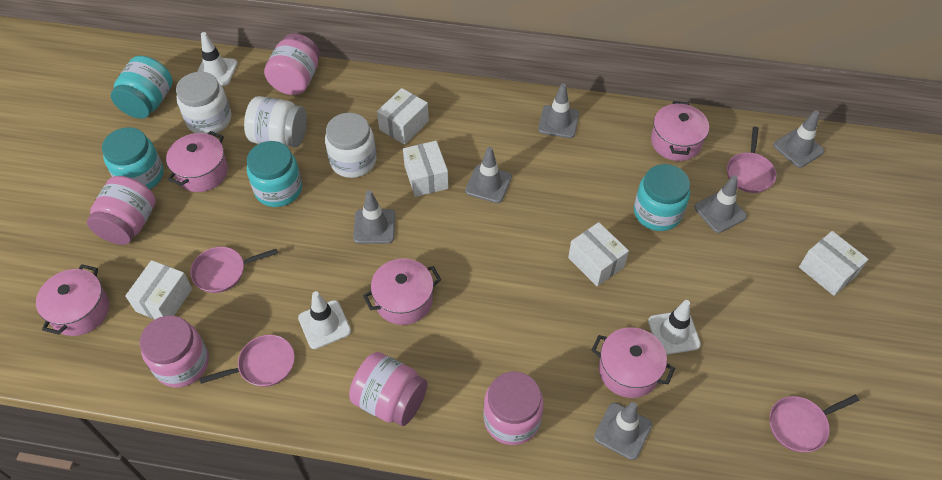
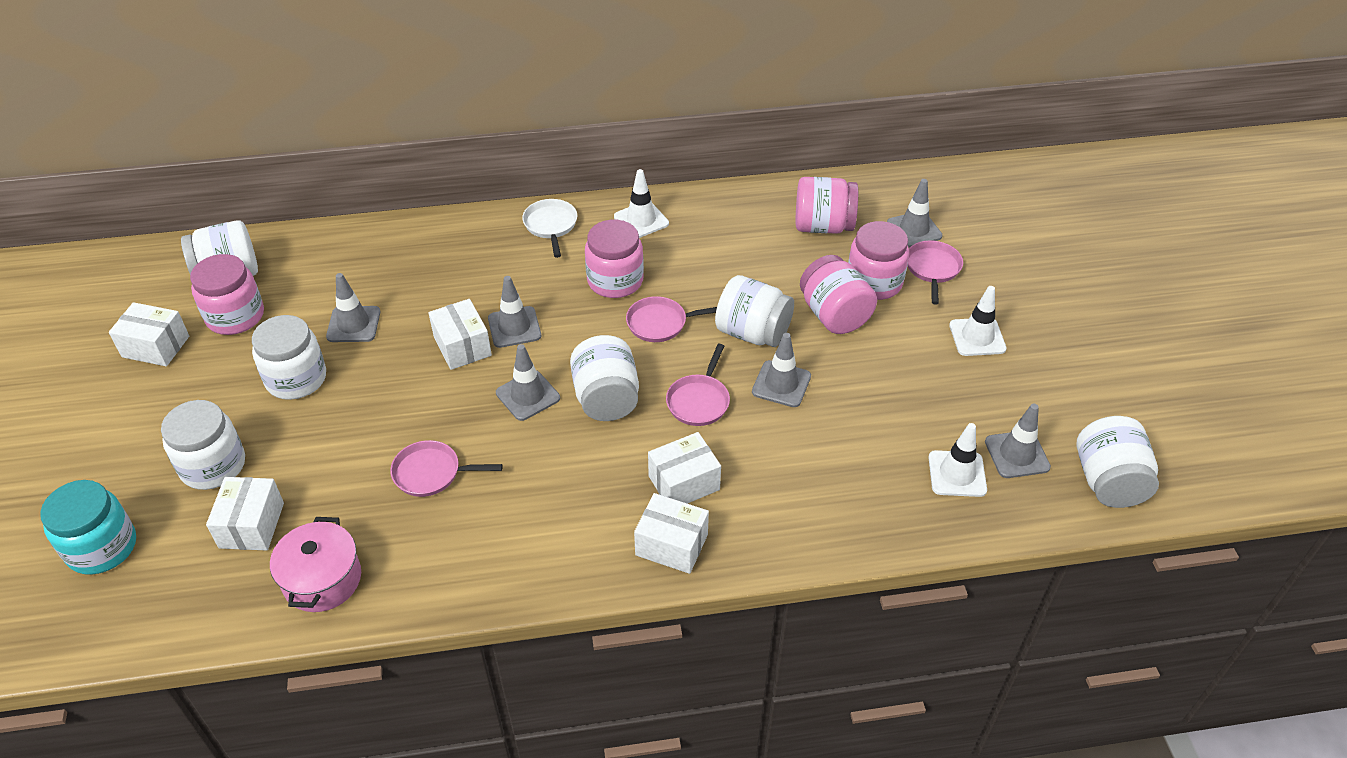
pink pot: [36,264,109,336] [166,131,228,192] [363,258,441,325] [592,327,675,398] [651,101,709,161] = 5 -> [270,517,361,612] = 1
turquoise jar: [102,127,164,189] [111,56,173,119] [247,141,302,207] [634,164,690,231] = 4 -> [40,480,136,575] = 1
white jar: [176,72,231,134] [244,96,307,147] [325,113,377,178] = 3 -> [161,400,245,490] [181,220,258,276] [252,315,326,400] [570,335,639,421] [715,275,794,347] [1076,416,1159,508] = 6
white pan: none = 0 -> [522,199,577,258] = 1

